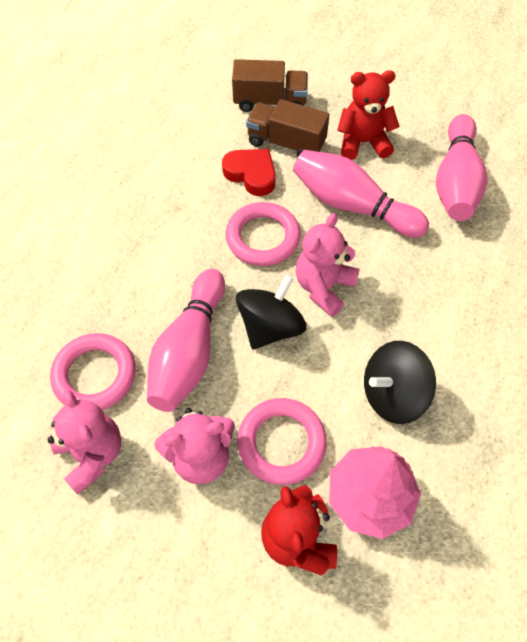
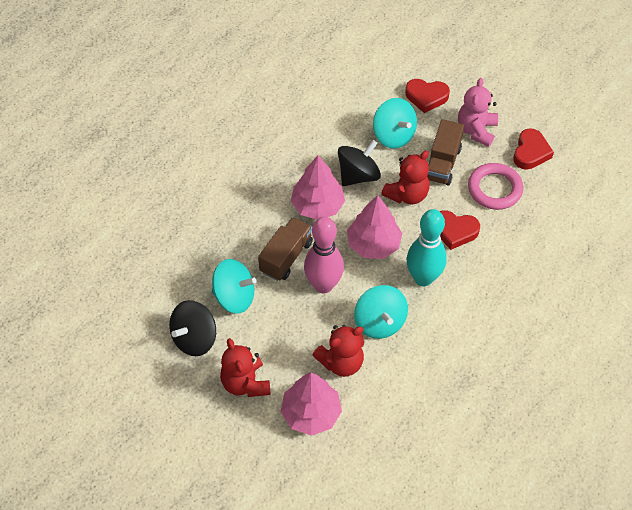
pink bowling pin: [147,269,225,412] [293,150,429,238] [436,114,488,221] = 3 -> [304,217,344,293] = 1
pink ring: [50,333,136,410] [225,202,301,266] [237,398,327,485] = 3 -> [468,163,523,210] = 1
pink teddy bear: [48,389,121,495] [154,408,235,484] [296,213,360,317] = 3 -> [458,78,498,147] = 1
pink tree: [329,446,421,539] = 1 -> [281,372,342,436] [291,156,345,220] [347,195,402,259] = 3
red heart: [222,149,276,196] = 1 -> [405,79,450,113] [440,210,480,250] [513,128,554,169] = 3
red teddy bear: [261,485,337,575] [337,70,400,160] = 2 -> [220,338,271,397] [313,325,364,377] [381,150,430,204] = 3
turquoise bowling pin: none = 0 -> [406,209,447,286] = 1
turquoise spinning top: none = 0 -> [212,259,257,314] [354,285,408,339] [373,98,417,149] = 3

